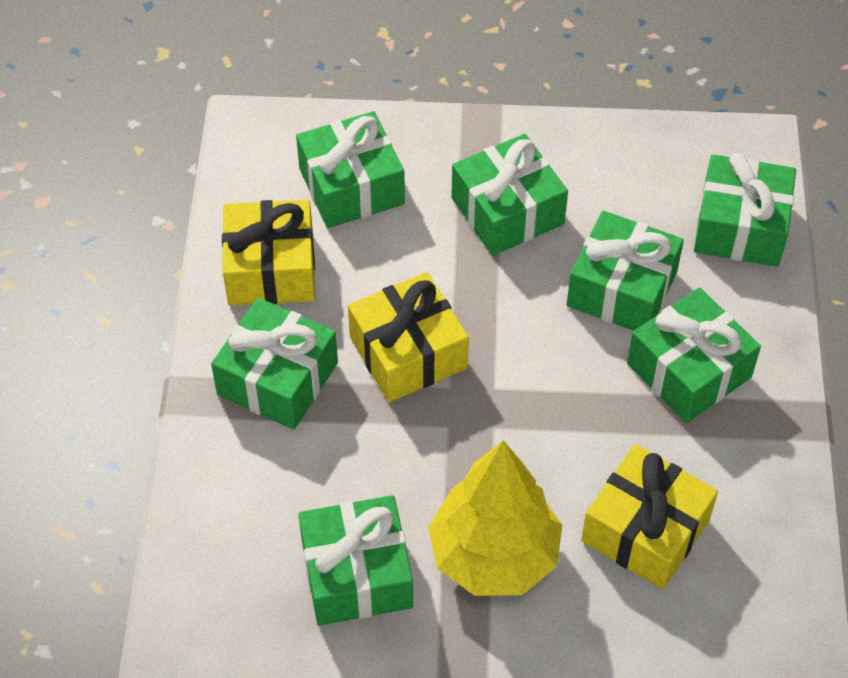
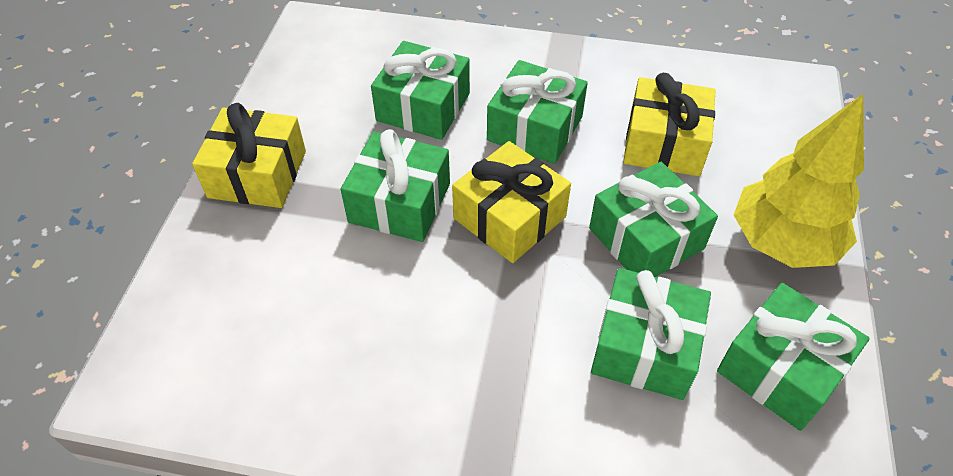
green gift: [211,298,338,430] [296,111,405,228] [298,495,413,626] [451,134,568,256] [567,211,684,331] [627,288,761,423] [694,153,796,267] = 7 -> [341,129,450,242] [371,41,470,140] [487,60,588,164] [589,162,718,277] [591,268,711,400] [717,283,870,431] = 6

